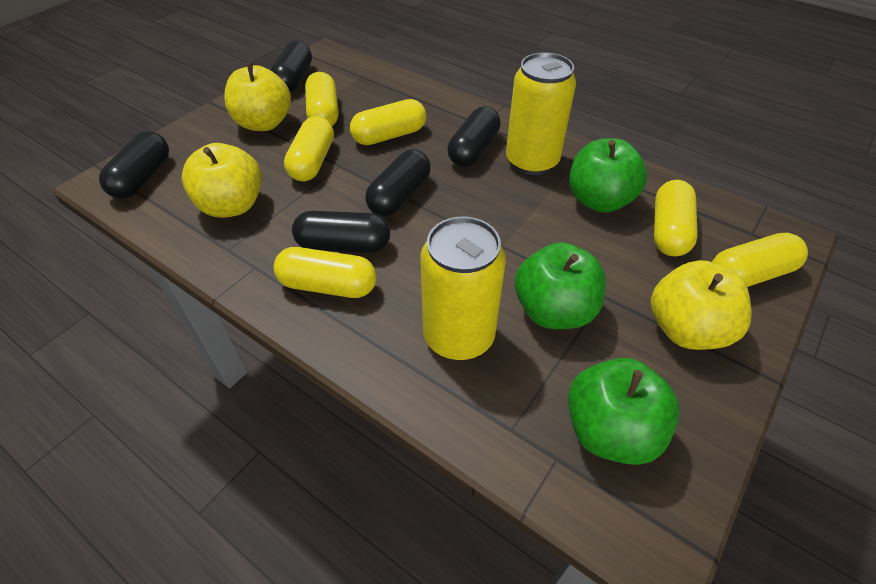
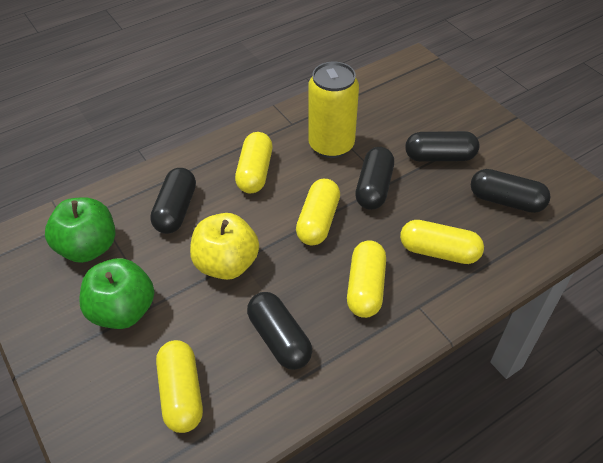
green apple: [515,242,606,329] [568,358,680,465] [569,138,647,213] = 3 -> [45,197,115,263] [79,258,154,329] = 2
yellow apple: [182,143,262,218] [224,63,291,131] [651,260,752,350] = 3 -> [190,213,259,280] = 1
yellow can: [420,217,506,360] [506,52,576,175] = 2 -> [308,62,359,158] = 1
yellow capsule: [274,247,377,298] [284,116,334,182] [305,72,338,126] [350,99,426,145] [654,180,698,256] [712,233,808,287] = 6 -> [156,340,203,433] [235,132,273,193] [296,179,340,246] [347,240,386,318] [400,220,484,264] = 5

